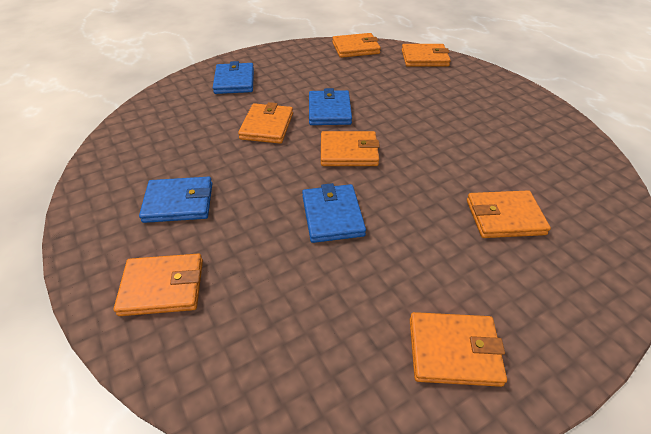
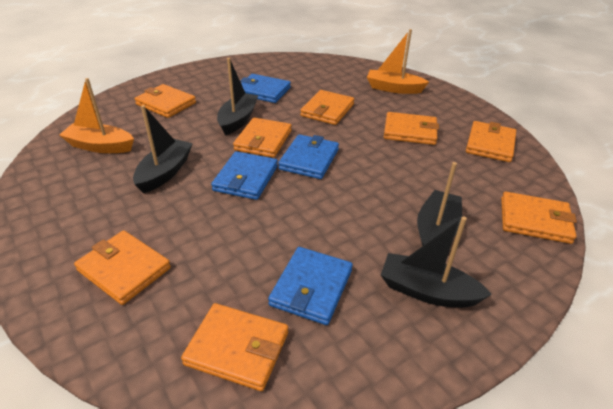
black boat: none = 0 -> [133,105,193,193] [217,58,258,136] [381,216,492,308] [417,162,462,246] = 4
orange boat: none = 0 -> [59,78,134,153] [367,29,429,94] = 2
orange wallet: [114,254,203,316] [238,102,293,144] [321,131,380,166] [332,33,381,58] [402,44,451,67] [410,312,507,387] [467,190,551,238] = 7 -> [74,230,171,305] [134,84,196,118] [181,303,288,391] [233,117,292,158] [300,90,355,125] [384,112,439,145] [466,121,516,162] [501,192,577,244] = 8

